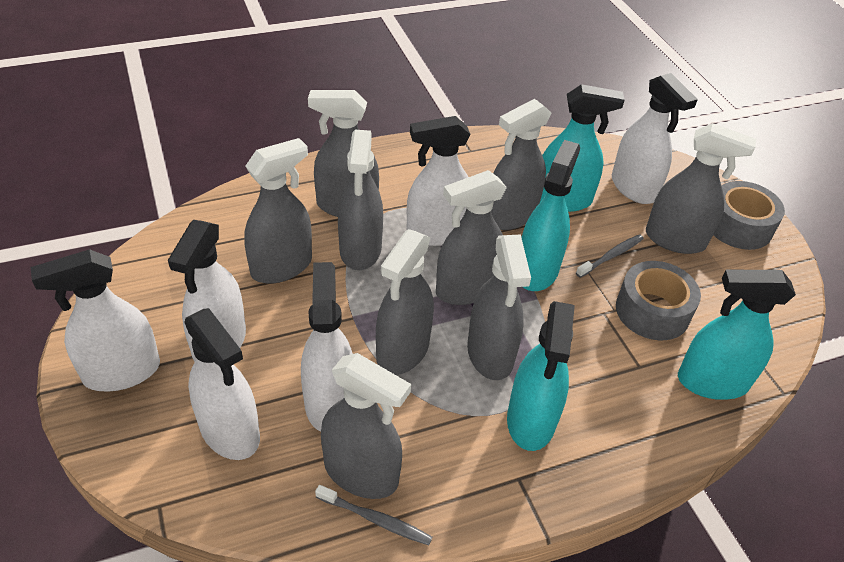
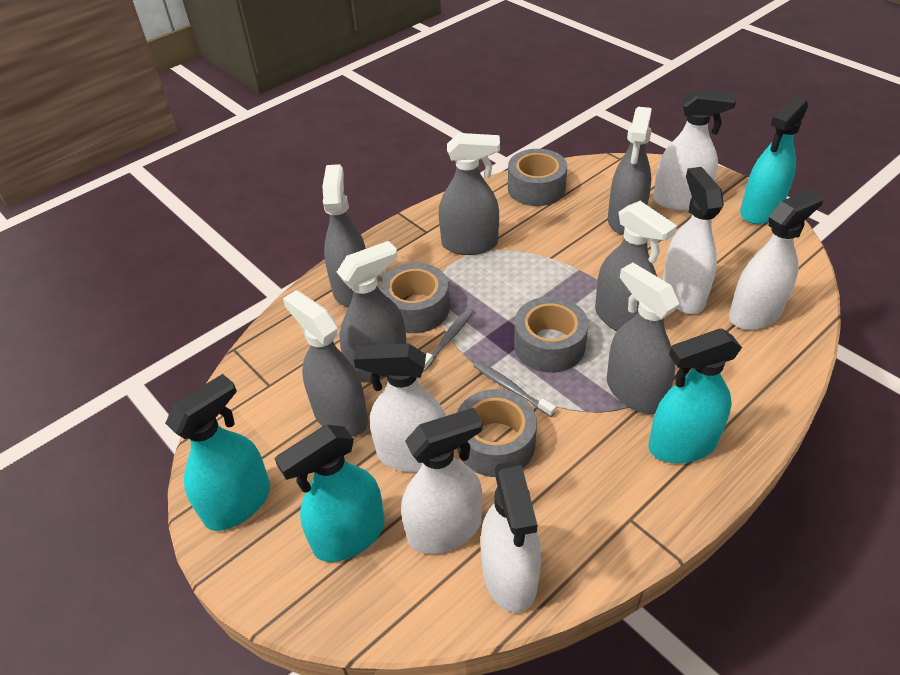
grey spray bottle: [244,138,312,284] [308,90,379,217] [321,353,411,499] [338,130,383,270] [376,229,434,375] [436,170,507,305] [467,234,531,380] [491,99,551,230] [646,123,756,254] = 9 -> [283,290,368,437] [322,164,366,306] [337,241,407,382] [439,133,500,255] [595,201,677,331] [607,262,679,414] [608,107,652,235] = 7
grey tape: [616,261,701,340] [713,181,785,250] = 2 -> [379,263,450,333] [457,389,537,477] [508,149,567,206] [514,297,588,373] = 4

